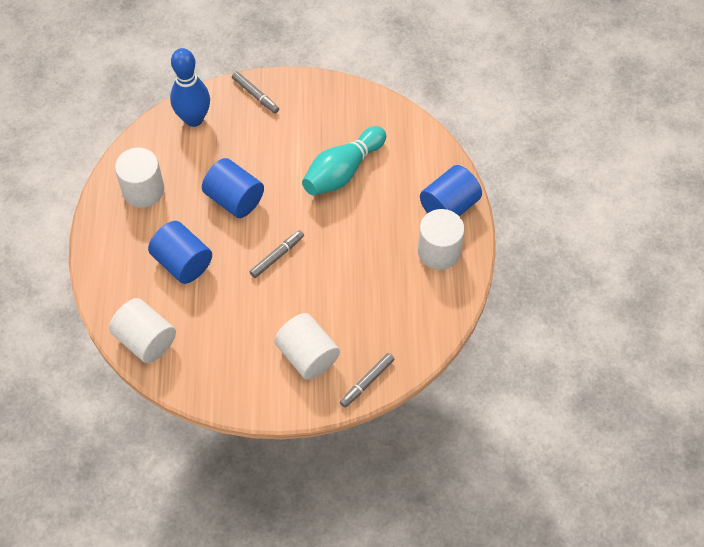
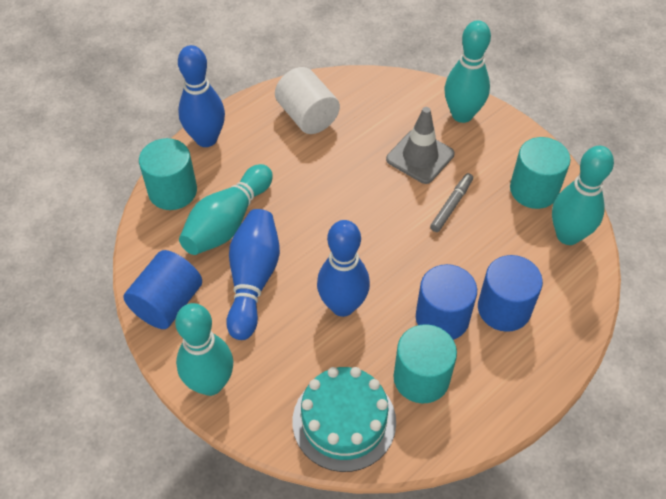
blue bowling pin: [170,48,210,127] = 1 -> [178,45,225,147] [226,209,280,340] [317,220,370,317] = 3
grey marker: [232,71,279,113] [249,230,304,278] [340,353,394,408] = 3 -> [430,173,473,232] = 1
grey traffic cone: none = 0 -> [386,107,455,184] = 1
turquoise bowling pin: [302,126,386,196] = 1 -> [175,303,233,396] [179,164,273,255] [444,20,491,123] [552,146,614,245] = 4
turquoise cake: none = 0 -> [292,367,396,472] = 1
turquoise cylinder: none = 0 -> [139,138,197,210] [394,324,457,403] [510,137,571,209] = 3
white cylinder: [109,298,176,363] [115,148,164,208] [274,313,340,380] [418,209,465,270] = 4 -> [275,67,340,134] = 1

